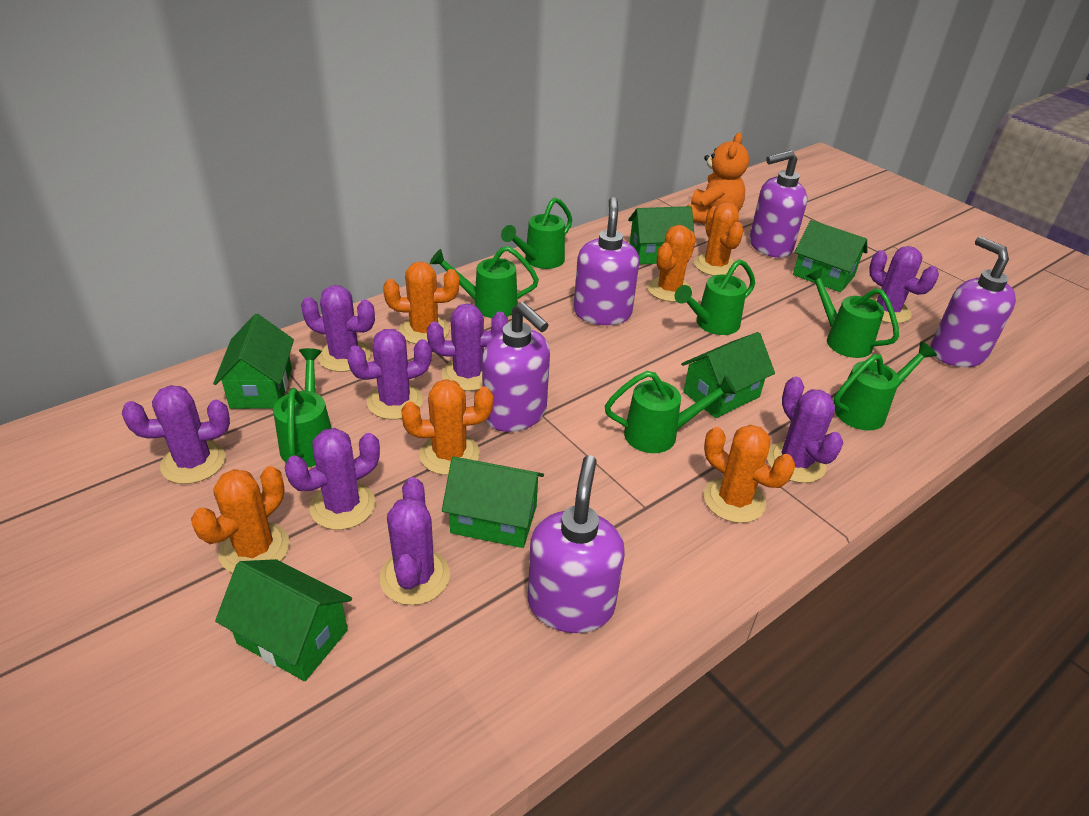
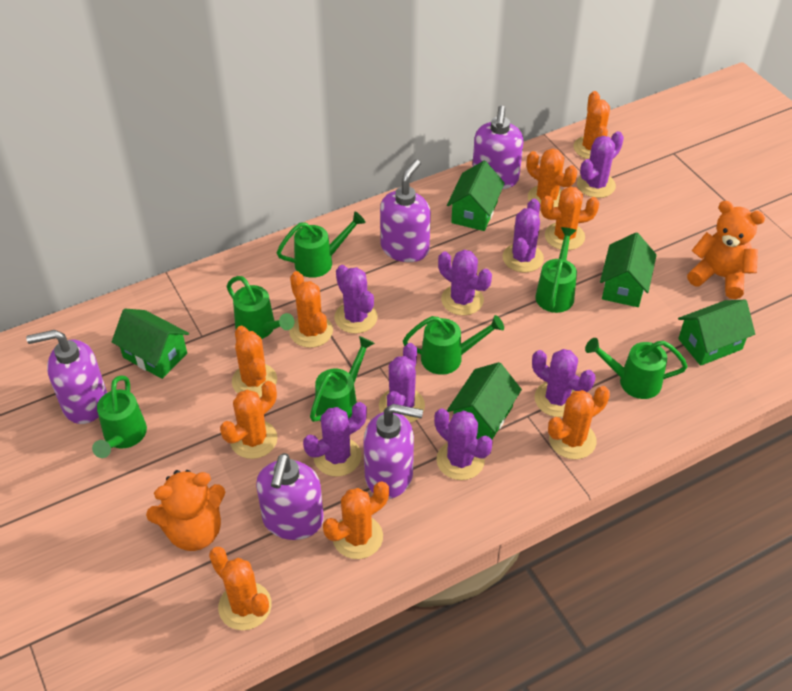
green house: [213,314,294,409] [215,559,352,681] [442,456,544,548] [628,206,694,265] [681,332,775,418] [793,220,867,292] = 6 -> [112,309,189,379] [447,161,505,231] [447,362,522,440] [600,233,657,307] [678,300,755,366] = 5
orange cactus: [191,466,290,573] [383,261,459,344] [401,379,493,475] [647,225,696,302] [694,203,743,276] [704,425,795,523] = 6 -> [209,547,272,630] [220,381,278,459] [232,326,277,398] [289,271,333,348] [323,481,389,559] [527,149,577,207] [540,186,600,250] [548,386,610,459] [574,91,610,159] = 9
orange teddy bear: [687,133,749,223] = 1 -> [146,470,225,551] [687,201,765,299] = 2

